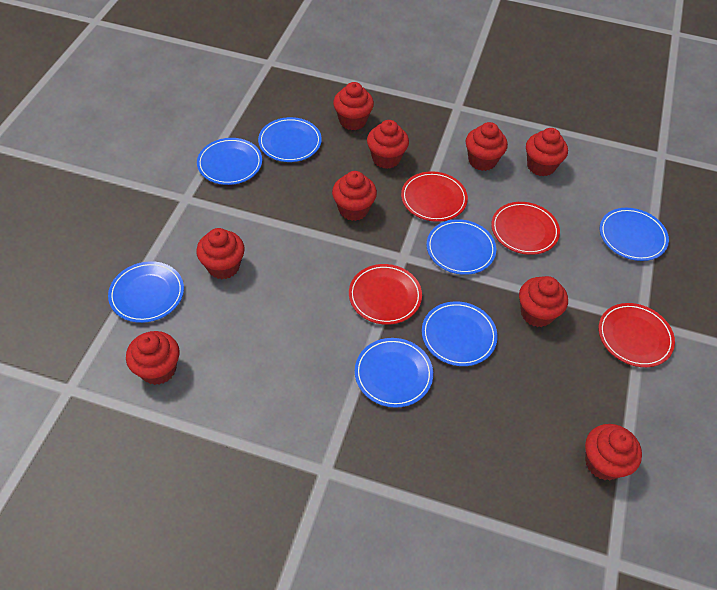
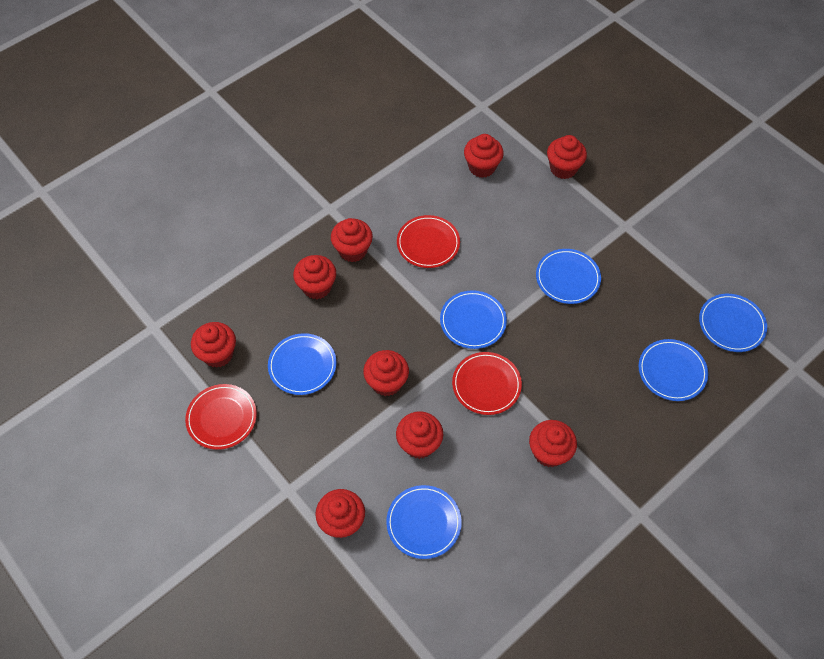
blue plate: [108,261,184,323] [197,138,262,185] [258,117,322,162] [355,338,433,408] [422,301,498,366] [426,219,496,275] [600,208,669,261] = 7 -> [268,333,337,395] [386,485,462,559] [440,290,507,349] [536,249,601,304] [639,339,708,401] [699,294,767,352] = 6
red plate: [349,264,422,325] [401,171,468,222] [491,202,560,255] [599,303,675,367] = 4 -> [185,384,257,450] [397,215,460,268] [452,352,522,415] = 3

